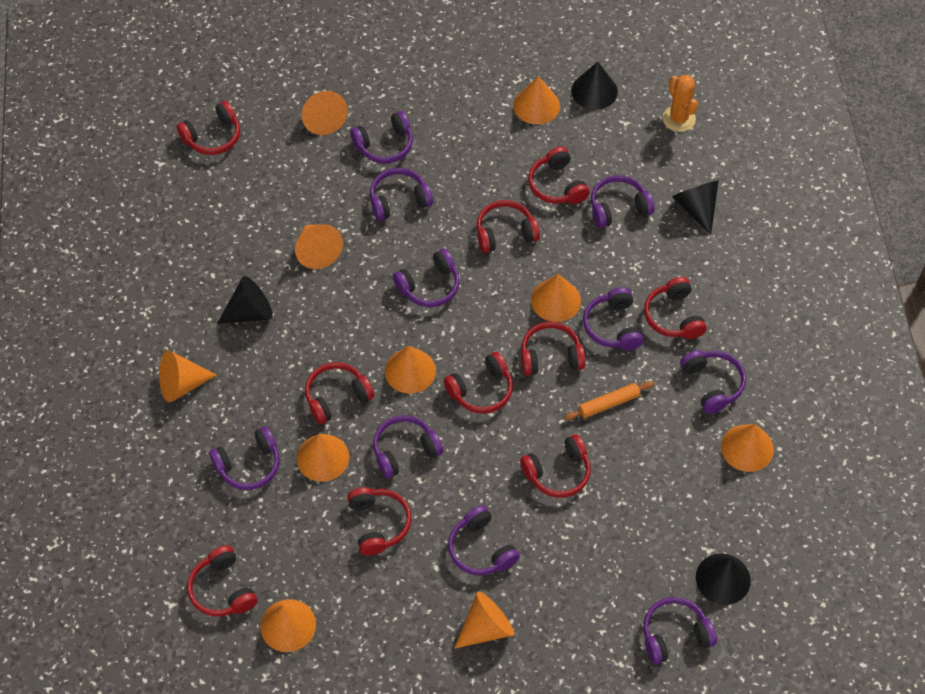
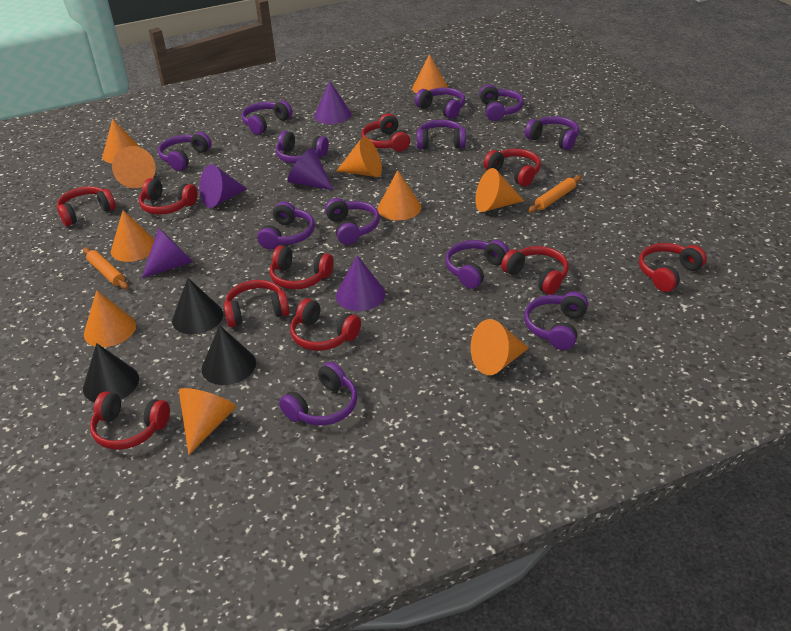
black cone: [217,276,273,324] [571,62,618,110] [672,181,719,235] [696,553,751,605] = 4 -> [83,343,139,402] [172,278,223,334] [202,325,256,385] = 3
orange cactus: [662,75,698,132] = 1 -> none = 0
orange rolling pin: [564,381,654,420] = 1 -> [83,247,129,289] [528,175,582,213] = 2
purple cone: none = 0 -> [142,228,193,278] [200,164,247,208] [287,148,334,190] [314,81,352,124] [336,255,386,311] = 5
purple headphones: [209,426,279,490] [350,111,413,164] [370,168,433,221] [373,415,443,478] [393,249,460,307] [448,505,520,575] [583,287,644,350] [591,175,655,228] [643,597,717,664] [680,350,746,414] = 10 -> [158,132,211,171] [242,100,292,135] [257,202,315,249] [276,131,329,164] [279,362,357,425] [325,198,380,245] [415,88,465,119] [417,120,466,149] [445,240,509,289] [479,85,524,121] [524,291,588,350] [525,116,579,150] = 12

